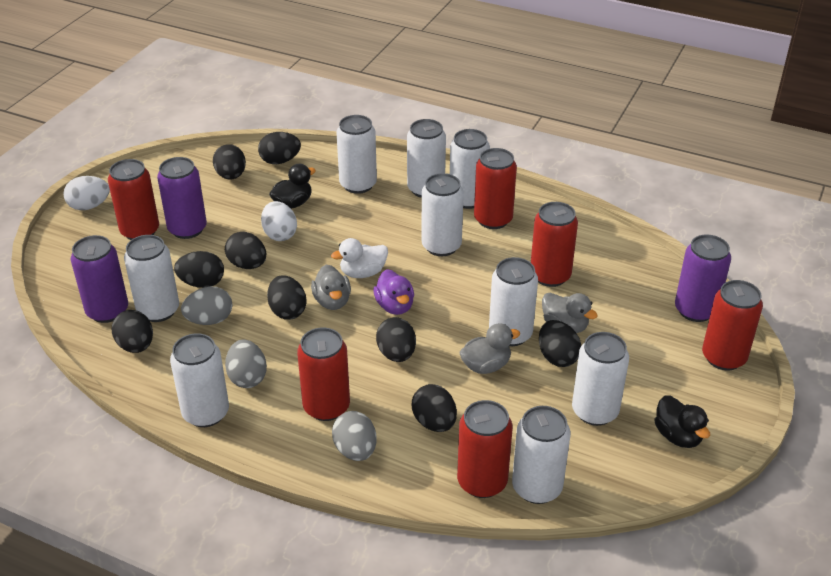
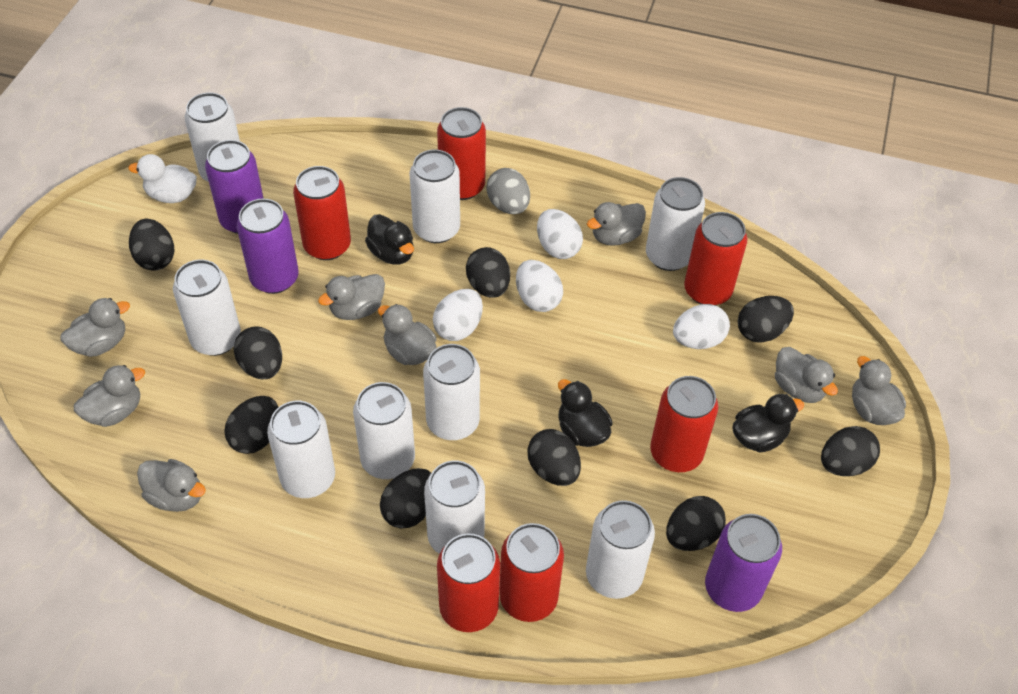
black duck: [269,164,316,209] [654,395,710,448] = 2 -> [365,214,414,265] [558,379,613,447] [732,394,804,453] = 3
grey duck: [311,265,351,310] [459,323,520,374] [542,293,598,333] = 3 -> [61,298,130,357] [74,365,145,427] [137,459,206,512] [318,274,385,320] [378,304,436,365] [587,202,646,246] [775,347,838,403] [852,356,906,425] = 8
grey egg: [181,287,232,325] [225,339,267,388] [332,411,377,461] = 3 -> [487,168,530,214] = 1
purple duck: [373,269,414,315] = 1 -> none = 0
white egg: [63,176,110,210] [261,201,297,241] = 2 -> [433,289,483,341] [516,260,563,312] [537,209,583,259] [673,304,730,349] = 4

